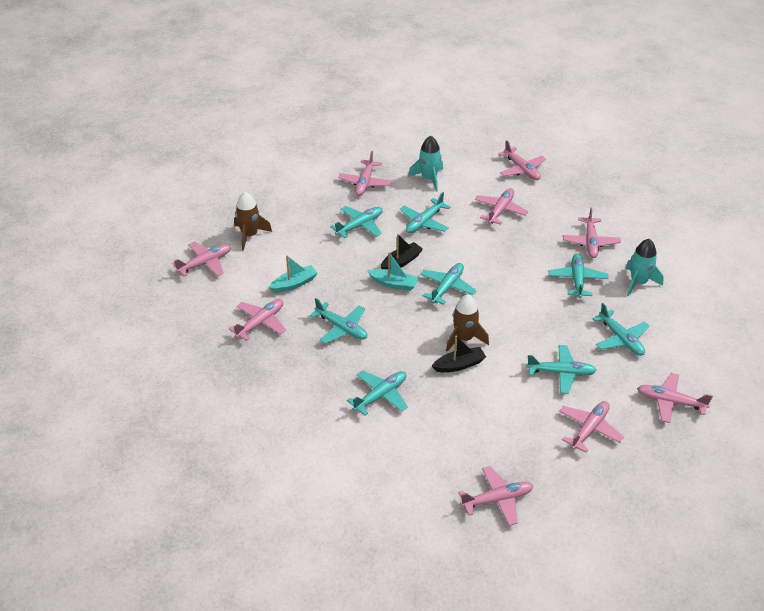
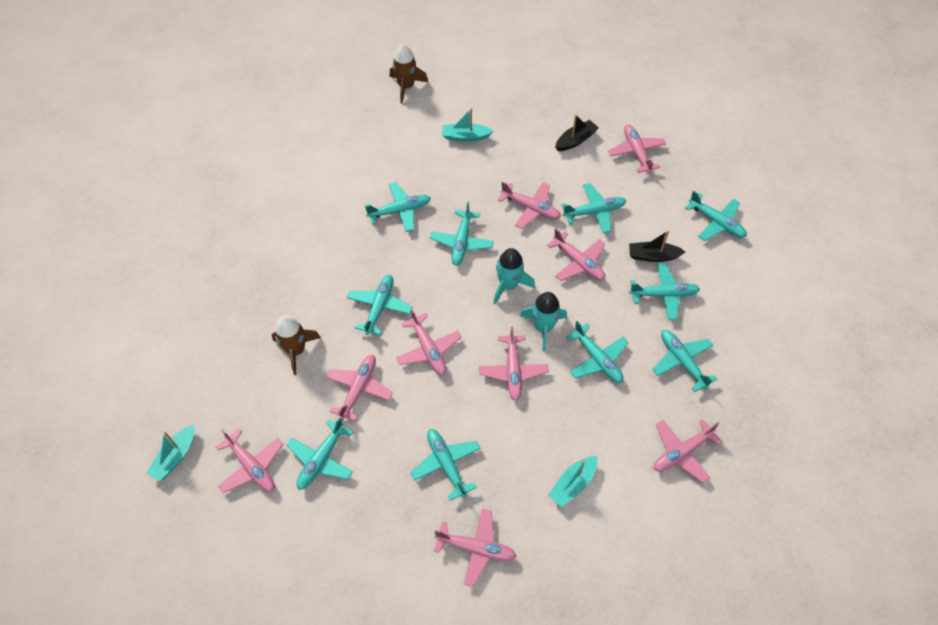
turquoise boat: [269,255,318,293] [368,252,419,291] = 2 -> [147,424,195,481] [442,108,493,142] [549,456,598,507] = 3
turquoise plane: [310,298,367,344] [331,206,383,238] [347,370,408,416] [400,192,450,233] [420,263,477,305] [526,345,597,394] [548,253,608,298] [592,303,650,356] = 8 -> [287,417,353,490] [347,275,412,335] [365,182,431,232] [410,429,481,501] [430,202,494,266] [561,183,626,234] [566,321,629,383] [629,263,700,320] [652,330,717,392] [685,191,747,241] = 10

